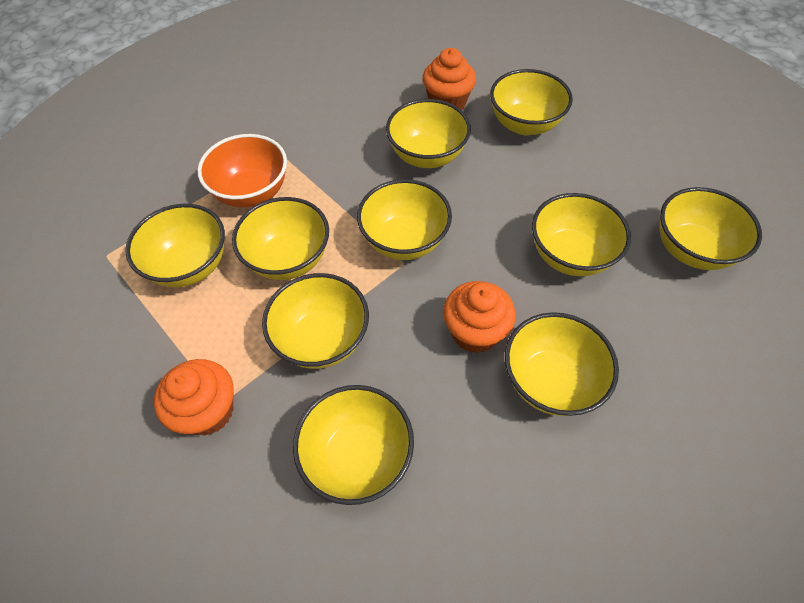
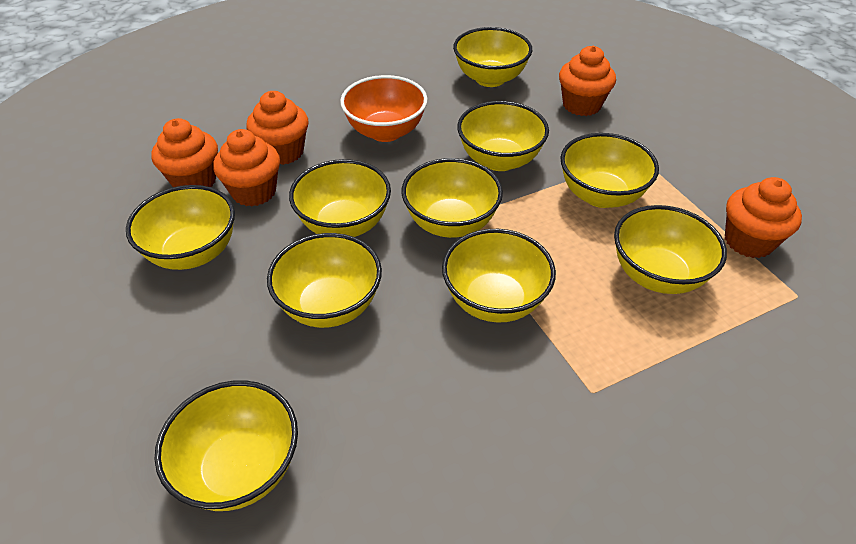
orange cupcake: [154,359,234,435] [422,48,476,110] [443,281,516,353] = 3 -> [151,118,218,187] [213,129,280,207] [246,91,309,165] [559,46,616,116] [725,177,802,258] = 5

